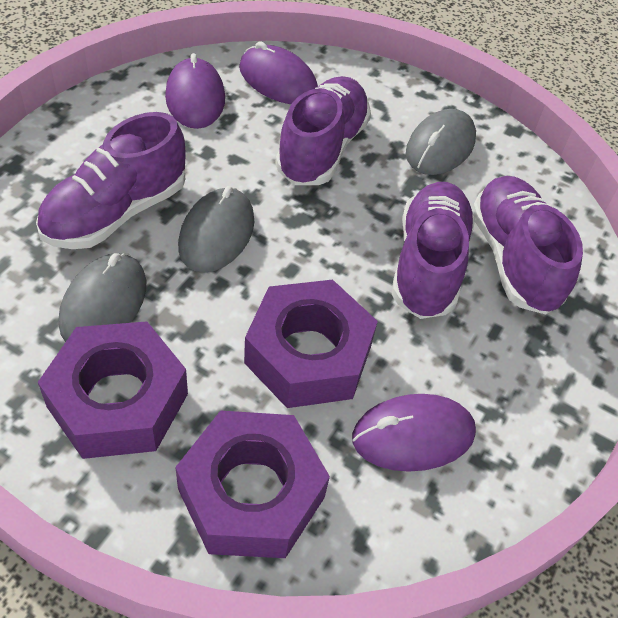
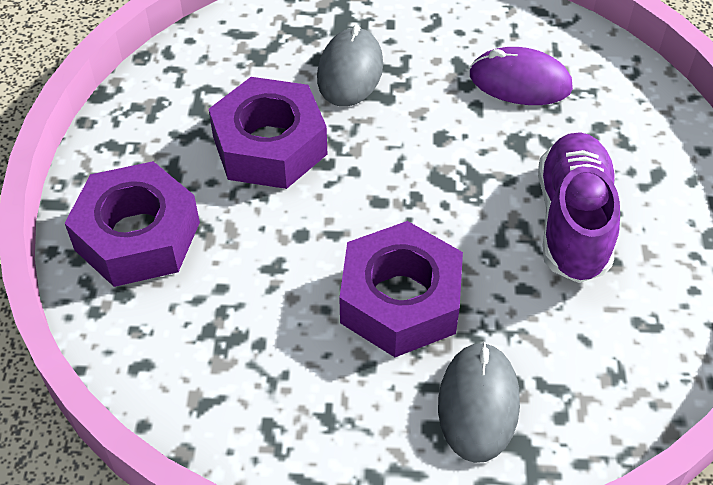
grey mouse: [59,253,146,342] [178,186,254,273] [406,109,476,175] = 3 -> [317,25,383,107] [438,342,520,463] = 2
purple mouse: [165,53,225,129] [239,41,318,104] [352,394,476,472] = 3 -> [470,47,573,105] = 1
purple shoe: [36,112,186,249] [275,76,371,185] [392,182,475,319] [472,176,583,314] = 4 -> [538,132,620,283] = 1

